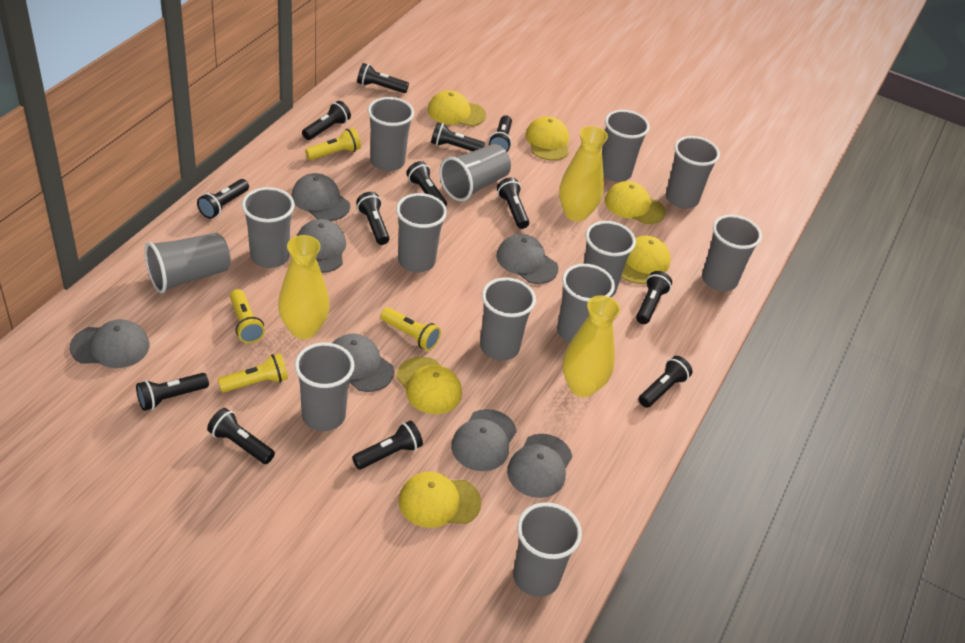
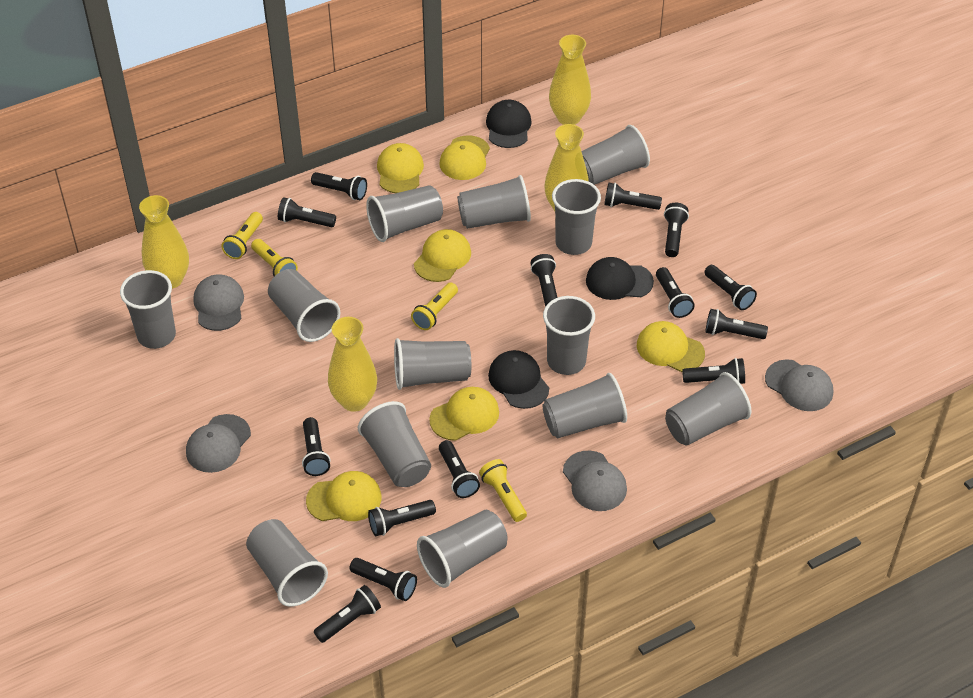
black cap: none = 0 -> [486,100,532,148] [488,350,549,409] [586,257,654,300] = 3
black flashlight: [136,373,209,411] [197,179,249,219] [207,408,275,464] [302,101,351,140] [352,421,423,469] [356,192,390,245] [357,63,409,93] [406,161,447,206] [431,122,485,151] [489,115,512,152] [497,177,529,229] [636,271,672,324] [639,356,693,408] = 13 -> [278,197,336,227] [302,417,330,476] [311,172,367,200] [314,585,381,643] [349,558,417,601] [368,500,436,536] [439,440,480,498] [530,254,557,307] [604,183,662,210] [656,267,695,318] [664,203,689,257] [682,358,745,384] [704,265,757,310] [705,309,768,339] = 14
grey cap: [70,319,149,368] [292,173,350,221] [297,219,346,273] [332,333,394,392] [451,409,517,471] [496,234,558,284] [507,434,572,498] = 7 -> [186,414,251,473] [193,274,244,331] [563,451,627,511] [765,359,833,411] = 4
yellow vase: [278,235,330,339] [559,126,608,222] [563,295,620,397] = 3 -> [139,195,189,289] [328,317,377,412] [544,124,589,211] [549,35,591,125] = 4

